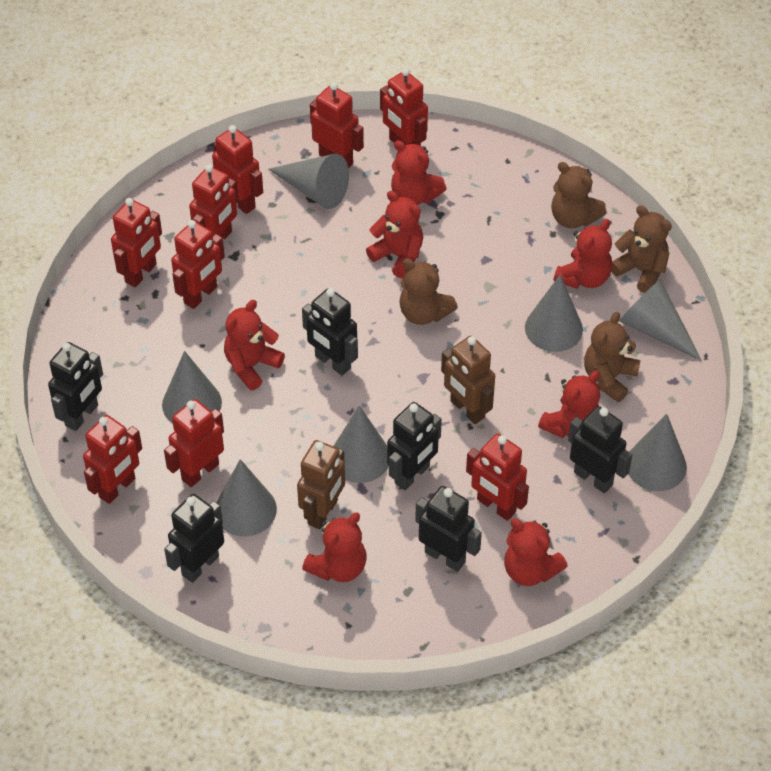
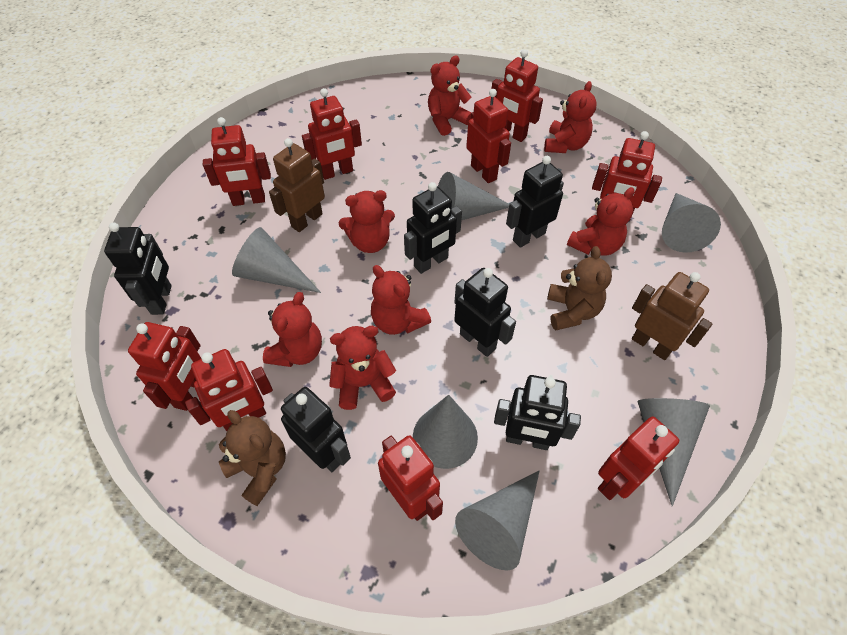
brown teddy bear: [399,258,458,325] [551,162,607,228] [584,312,641,402] [611,205,672,293] = 4 -> [219,410,286,506] [547,246,612,330] = 2
grey cone: [162,351,222,423] [217,459,277,536] [268,154,349,209] [333,405,389,483] [525,275,583,352] [619,279,702,361] [629,414,687,491] = 7 -> [232,227,321,293] [413,395,478,469] [438,172,509,220] [455,471,539,570] [637,398,710,506] [662,193,721,253] = 6

